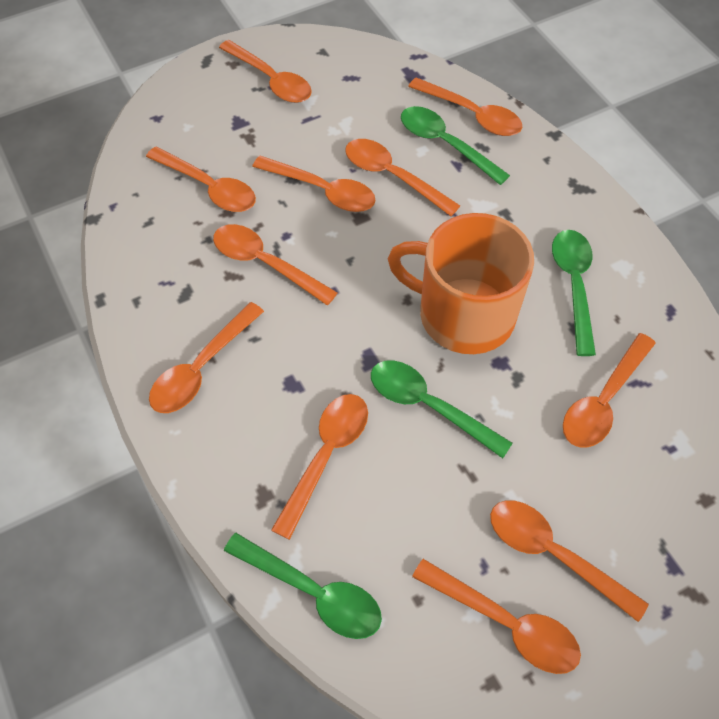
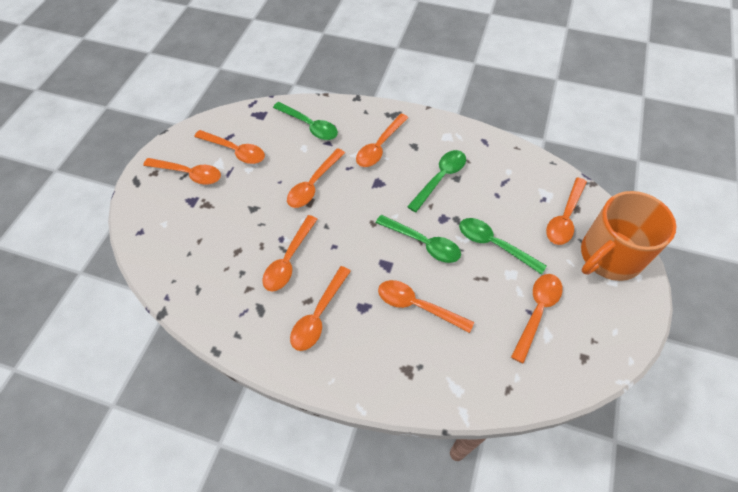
orange spoon: [146,147,256,212] [149,302,264,413] [213,224,337,305] [219,40,312,103] [252,156,376,212] [271,394,368,540] [345,139,460,216] [408,77,522,136] [412,559,581,674] [490,500,649,622] [563,333,656,448] = 11 -> [143,158,221,185] [194,130,265,164] [262,215,317,292] [287,148,345,208] [290,266,351,351] [356,114,408,167] [378,280,474,333] [511,274,563,364] [546,177,587,245] = 9

